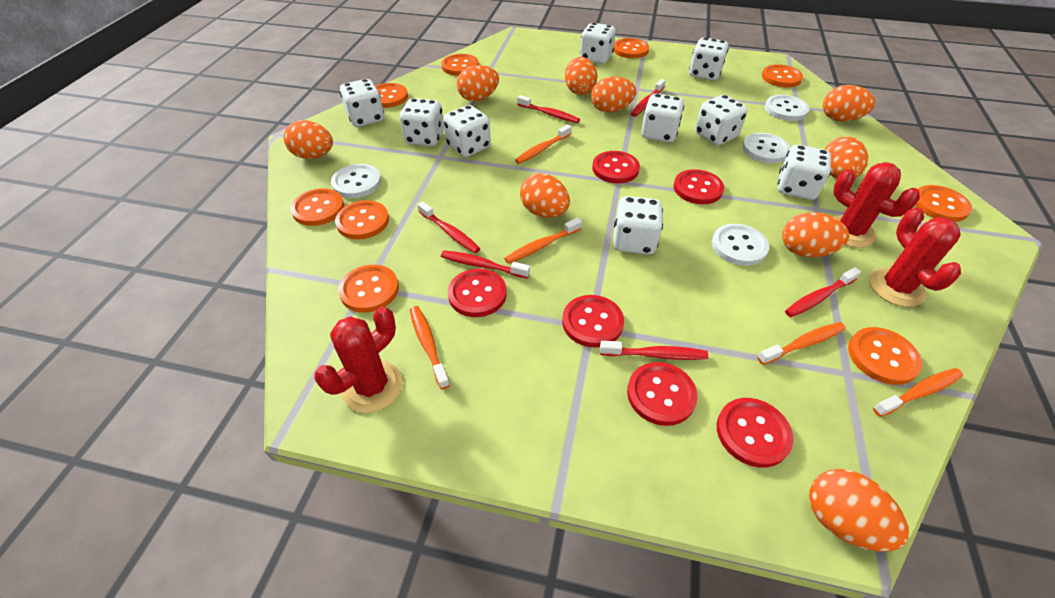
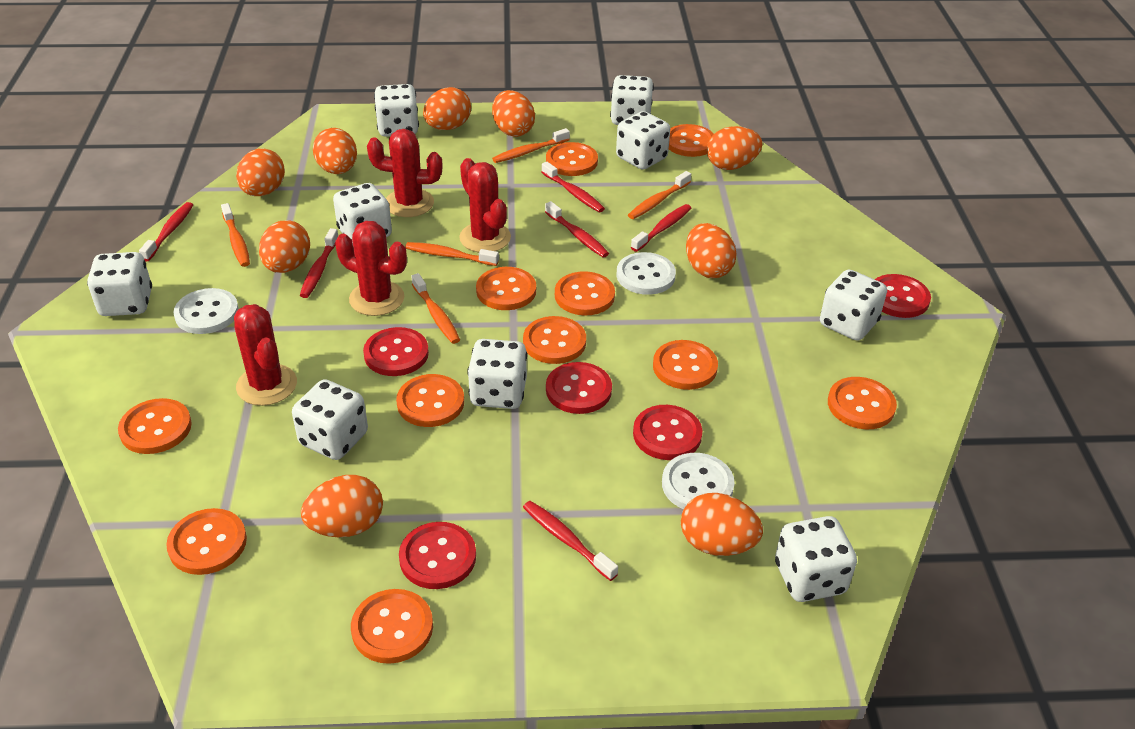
orange button: [291,188,344,226] [335,200,389,239] [338,265,399,313] [375,83,408,108] [441,54,479,76] [614,38,649,58] [762,64,803,88] [848,327,922,385] [915,185,972,222] = 9 -> [118,398,192,454] [166,508,247,575] [351,589,433,664] [396,374,464,427] [476,267,536,310] [523,316,586,364] [546,142,598,176] [555,271,615,315] [653,340,718,390] [669,124,714,157] [828,377,897,429] = 11
red button: [448,269,507,317] [562,295,624,348] [592,151,640,183] [627,362,698,426] [673,169,724,204] [717,398,794,468] = 6 -> [363,327,429,376] [399,522,476,589] [546,362,612,414] [633,405,703,460] [875,274,931,318] = 5
red cactus: [315,307,403,413] [832,162,920,248] [869,207,961,307] = 3 -> [234,304,297,406] [335,221,407,316] [367,129,443,217] [459,158,511,252] = 4
white button: [331,164,381,198] [712,224,769,266] [742,133,791,163] [765,95,809,121] = 4 -> [173,288,239,334] [617,252,676,295] [662,453,735,509] = 3

